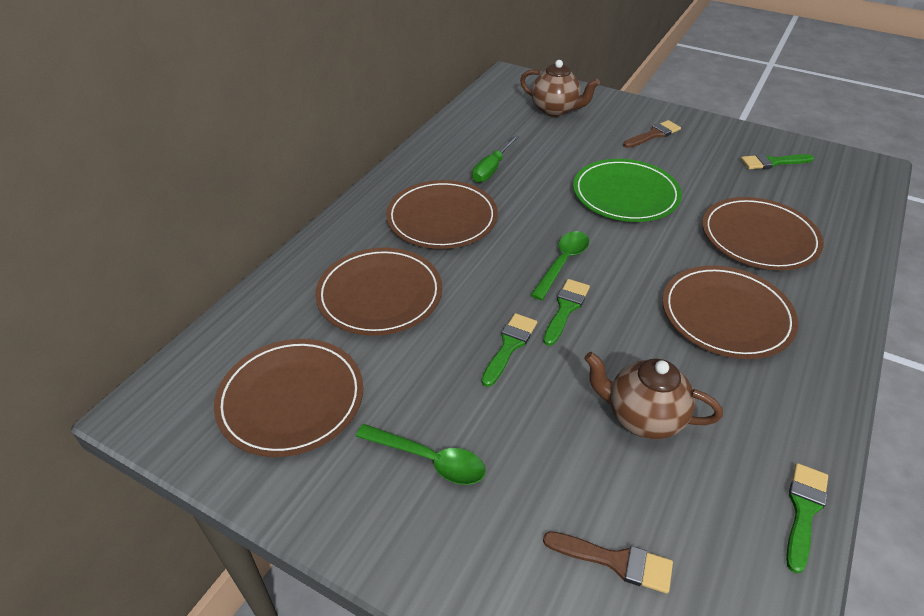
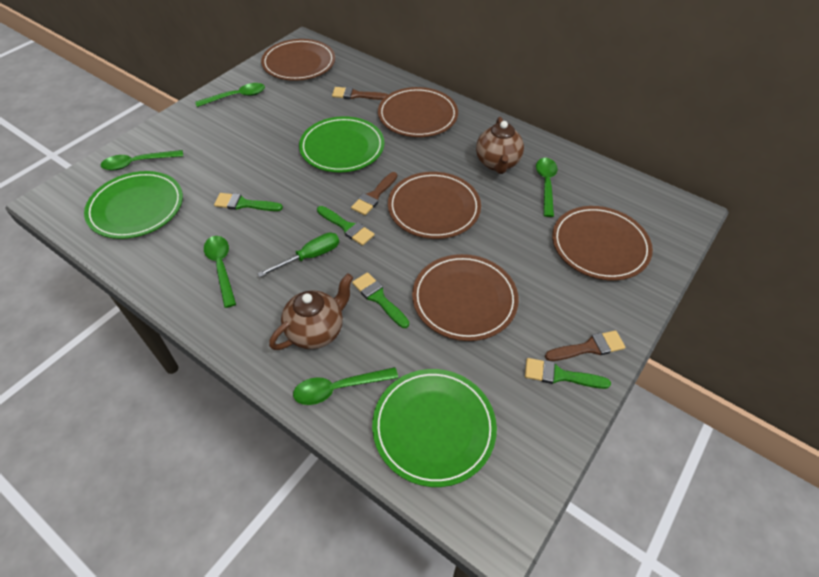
brown brush: [543,531,673,593] [623,120,681,148] = 2 -> [332,87,388,100] [351,172,397,215] [545,330,625,361] = 3
green plate: [573,159,682,222] = 1 -> [84,171,183,239] [299,116,384,172] [372,369,497,487] = 3
green spoon: [356,424,486,485] [531,231,589,300] = 2 -> [101,150,183,171] [195,83,265,107] [204,236,236,308] [293,367,398,405] [536,158,558,217] = 5

